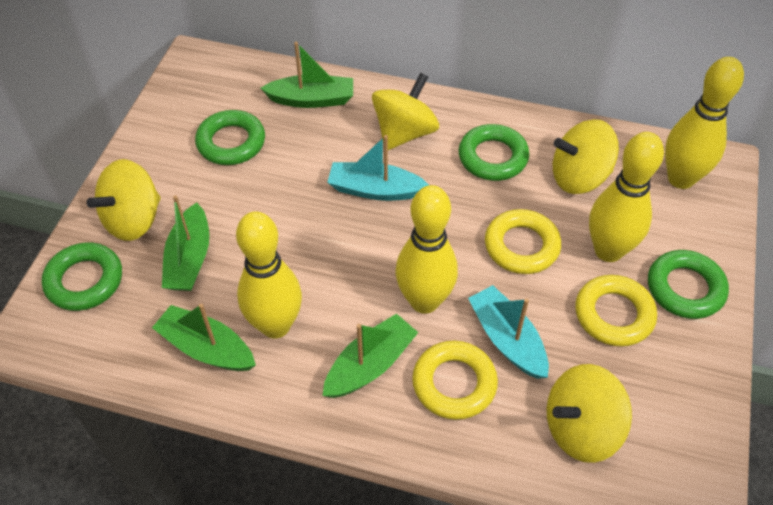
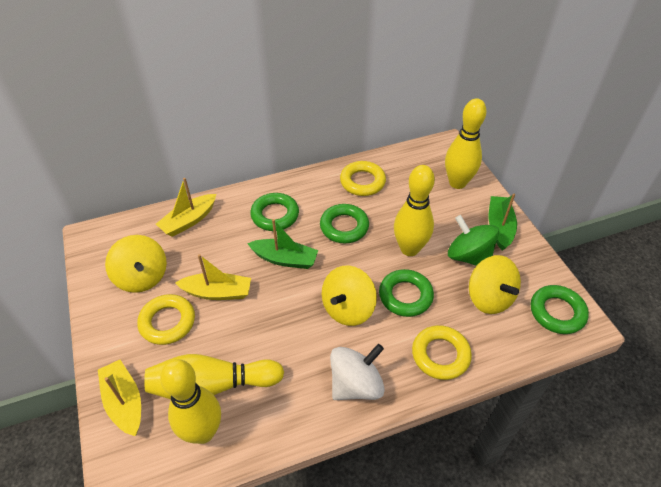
green boat: [152,303,256,371] [162,195,209,291] [261,42,353,108] [323,313,419,398] = 4 -> [247,219,318,269] [489,194,517,251] = 2
green spinning top: none = 0 -> [448,215,499,266] = 1
turquoise boat: [327,135,429,201] [468,285,549,379] = 2 -> none = 0
white spinning top: none = 0 -> [330,344,385,400] = 1
yellow boat: none = 0 -> [98,360,141,436] [156,178,216,237] [175,254,251,300] = 3
yellow spinning top: [87,159,161,241] [372,73,439,150] [547,364,632,463] [553,119,619,194] = 4 -> [105,235,167,293] [322,265,377,326] [469,255,521,314] = 3

